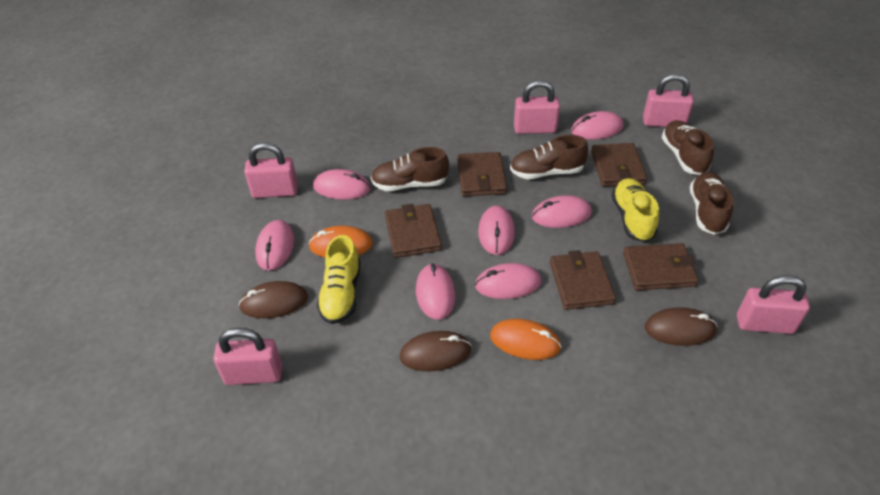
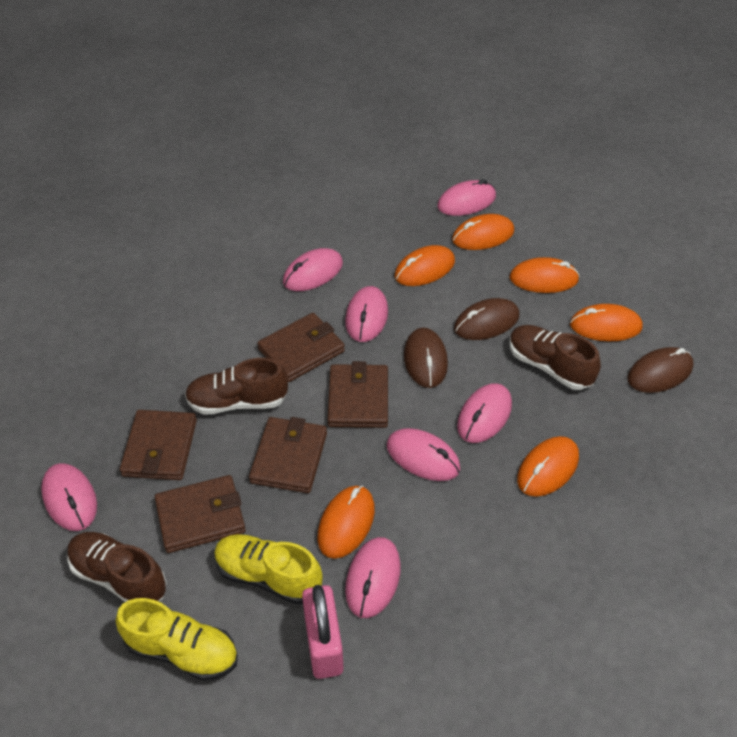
brown shoe: [371,147,449,191] [510,135,588,179] [661,120,714,175] [690,172,734,235] = 4 -> [67,532,167,602] [185,358,288,415] [509,325,601,390] = 3
orange mouse: [308,226,373,258] [490,319,562,360] = 2 -> [317,486,375,559] [395,245,455,286] [452,214,514,250] [509,257,579,293] [517,436,579,497] [570,304,643,341] = 6
pink padlock: [213,328,282,385] [244,143,298,198] [514,80,560,134] [643,74,694,127] [737,275,810,334] = 5 -> [302,585,343,679] = 1

